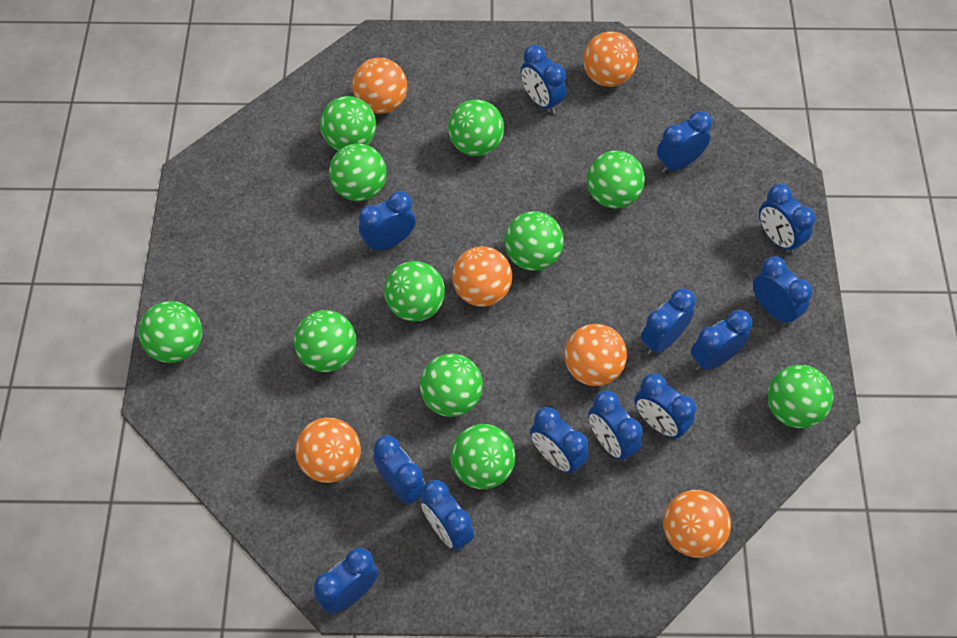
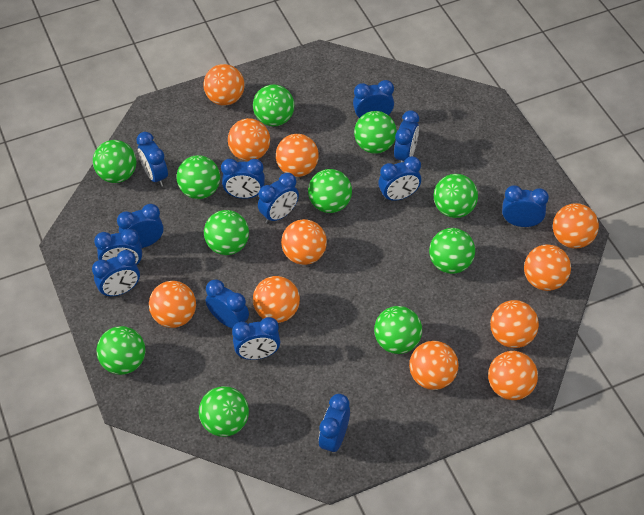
orange ball: [295,417,361,483] [352,58,407,114] [452,246,512,307] [564,324,627,386] [583,32,638,87] [663,490,731,558] = 6 -> [149,281,196,328] [203,64,245,106] [228,118,270,161] [253,276,300,323] [276,134,319,177] [281,219,327,265] [409,341,458,390] [488,351,538,400] [490,300,539,348] [524,244,571,291] [553,203,599,249] = 11

